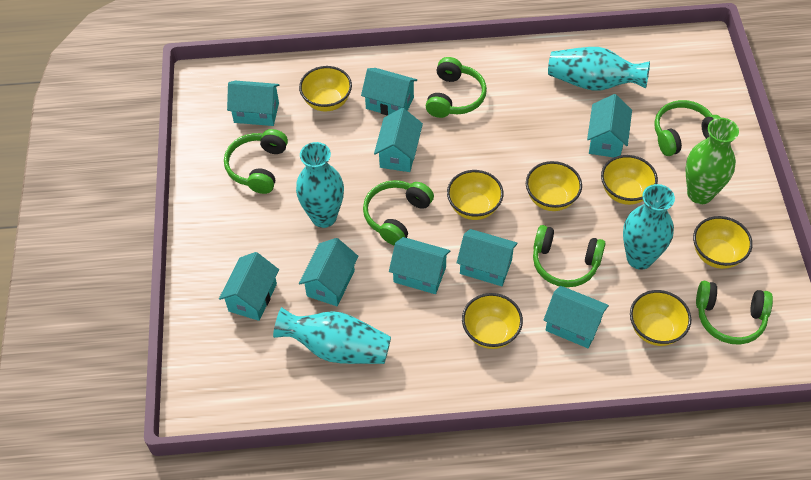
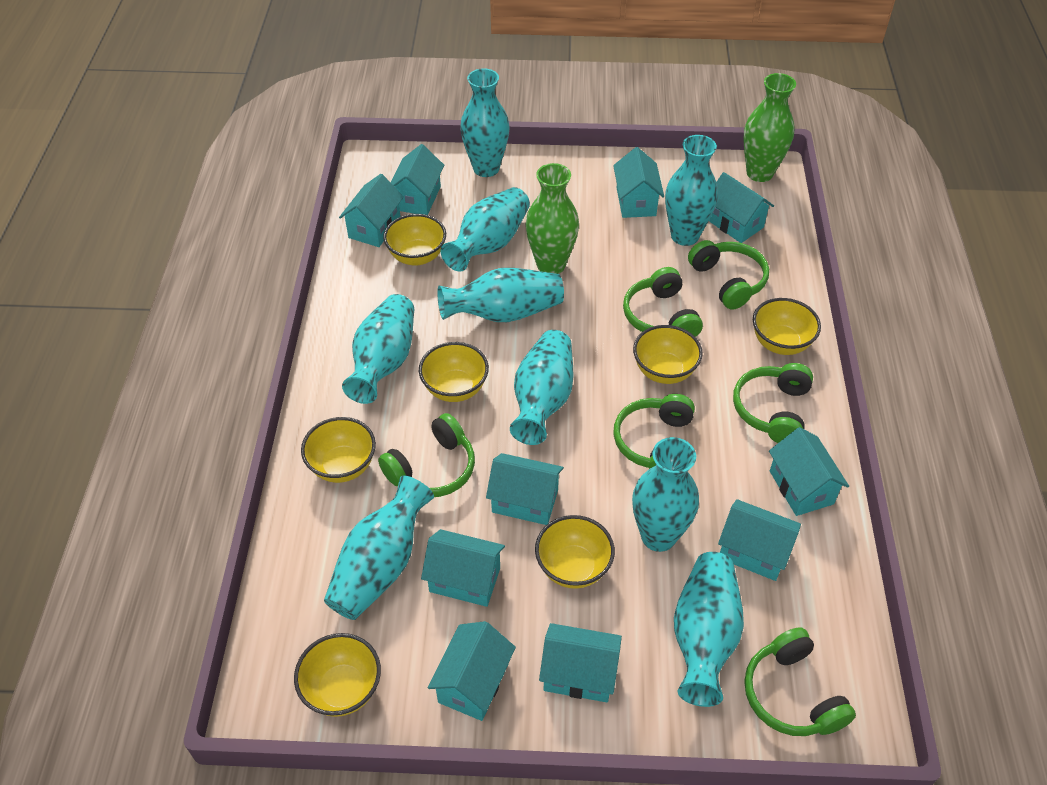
green vase: [685,118,739,204] = 1 -> [525,163,579,274] [743,73,796,182] = 2
turquoise house: [219,252,279,321] [227,81,279,126] [299,238,359,306] [361,68,417,116] [374,108,423,172] [389,237,450,294] [457,229,518,286] [544,286,609,348] [587,94,632,157] = 9 -> [339,174,404,247] [390,144,444,215] [421,529,505,607] [428,621,516,721] [486,453,564,525] [539,623,622,702] [613,147,664,218] [709,172,774,243] [718,499,801,581] [769,427,849,516] = 10
turquoise vase: [273,307,391,364] [296,142,344,228] [548,47,650,91] [623,184,675,270] = 4 -> [324,476,434,620] [342,294,414,404] [437,268,564,322] [441,187,530,272] [460,68,510,177] [510,330,574,445] [632,437,699,552] [665,135,718,246] [674,552,744,707] = 9

